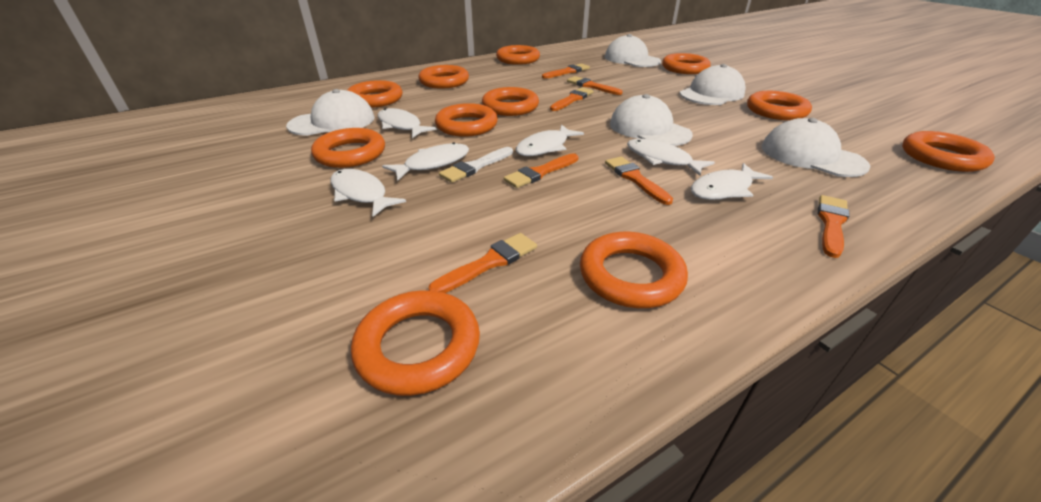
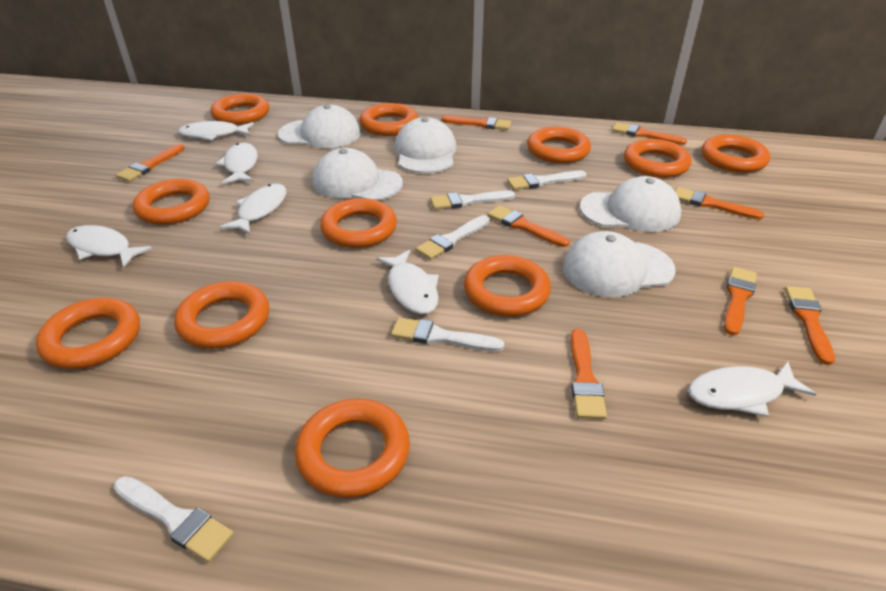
orange brush: [428,233,537,293] [504,153,578,188] [542,63,590,79] [550,87,593,111] [567,76,623,95] [605,157,673,205] [818,195,850,258] = 7 -> [116,144,185,182] [441,116,511,130] [487,205,570,247] [570,329,607,419] [612,122,687,145] [675,187,764,220] [724,267,757,336] [785,286,835,365] = 8
white brush: [439,147,513,183] = 1 -> [113,476,234,562] [391,317,504,352] [416,215,490,260] [430,190,515,210] [507,171,586,190] = 5

